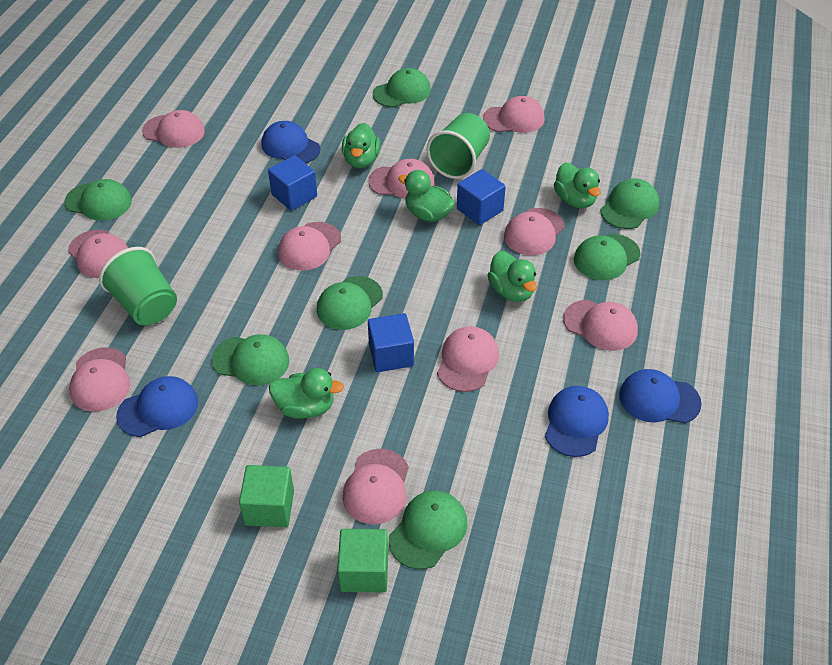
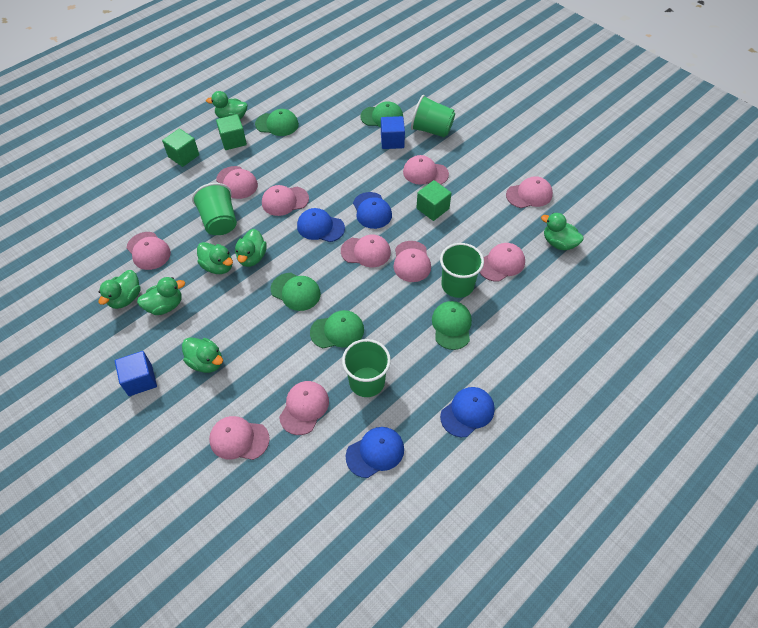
blue cube: [268,155,317,211] [368,313,414,372] [457,169,506,225] = 3 -> [115,351,157,396] [381,116,405,149] = 2
green cap: [64,179,132,221] [212,334,289,385] [317,276,383,330] [373,68,431,107] [389,490,467,570] [574,234,640,280] [600,179,659,229] = 7 -> [255,109,299,136] [271,273,321,311] [310,310,364,348] [360,101,403,127] [432,301,472,350] = 5
green cube: [239,465,294,527] [337,529,388,592] = 2 -> [162,128,199,167] [216,114,247,150] [416,180,451,221] = 3
green cup: [99,247,177,325] [427,113,490,179] = 2 -> [192,183,237,235] [342,339,391,397] [411,95,455,137] [440,243,484,298] = 4
green duck: [269,368,344,419] [342,123,381,168] [398,170,455,222] [488,251,537,302] [554,163,601,208] = 5 -> [99,270,141,309] [137,277,185,315] [182,338,223,373] [197,242,233,274] [206,91,247,119] [235,229,267,267] [541,213,584,250] = 7

